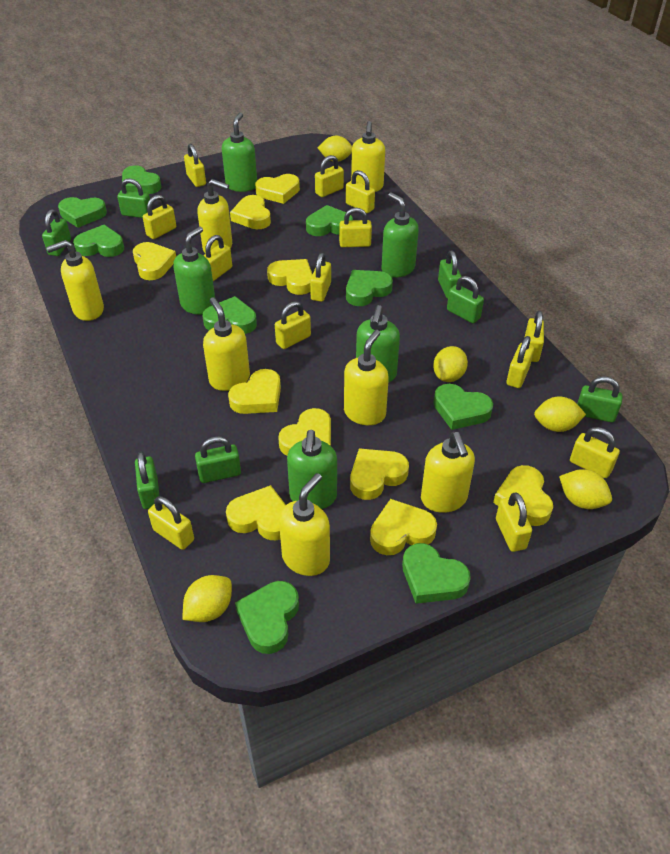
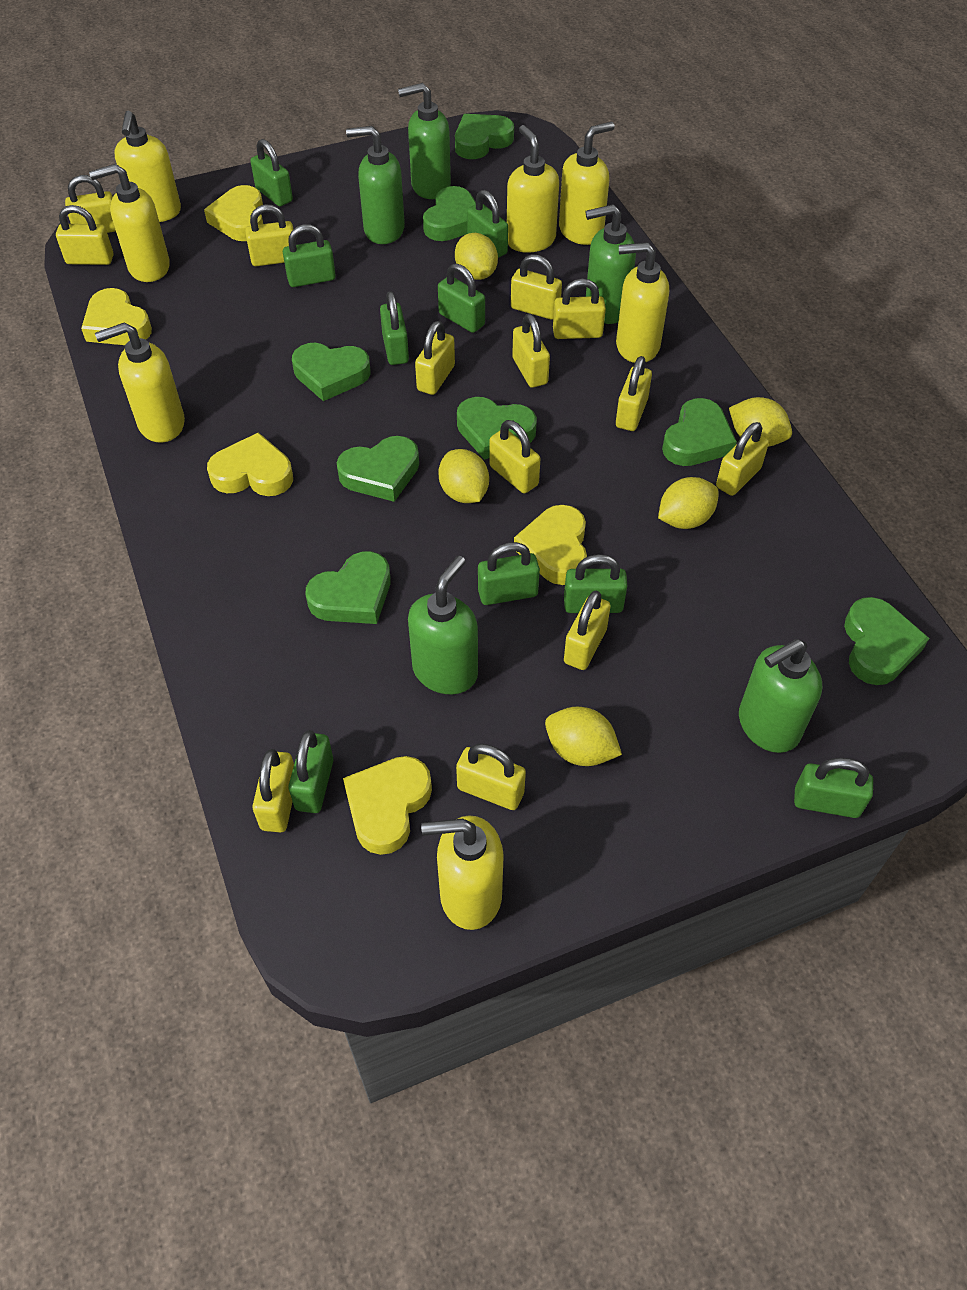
green heart: [58,197,107,228] [73,225,124,257] [122,165,161,194] [203,296,257,334] [235,581,299,654] [306,205,353,236] [346,270,393,306] [402,543,471,604] [434,384,493,430] = 9 -> [292,343,371,401] [306,551,390,624] [337,436,419,502] [423,186,476,241] [455,114,514,159] [457,397,537,460] [662,398,737,466] [844,597,929,685] = 8
green padlock: [42,209,71,256] [117,178,150,218] [135,451,159,509] [195,436,241,483] [438,251,462,299] [447,276,484,323] [577,376,623,423] = 7 -> [251,139,293,206] [283,224,336,287] [288,730,333,813] [380,291,409,365] [438,263,485,333] [467,190,508,258] [478,542,540,605] [564,554,628,613] [794,758,873,818] = 9
yellow heart: [133,242,176,280] [226,485,286,540] [228,369,281,414] [230,195,271,229] [255,174,300,204] [267,259,313,295] [278,408,331,456] [350,448,409,500] [370,499,437,555] [493,465,553,526] = 10 -> [81,288,152,345] [204,185,263,241] [207,432,293,496] [343,756,432,855] [514,505,587,585] = 5

